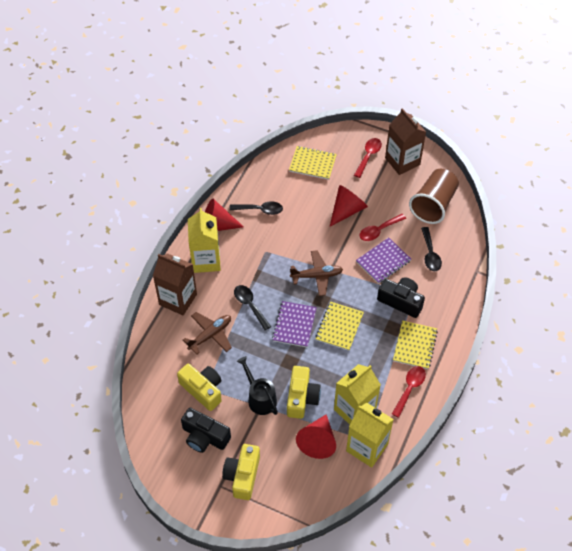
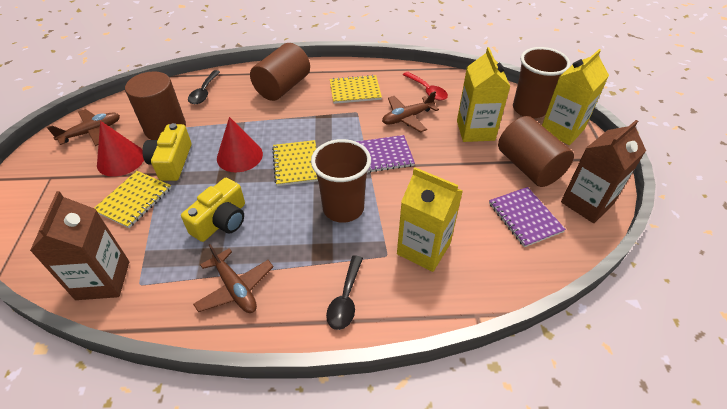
black camera: [181,408,231,453] [377,277,425,318] = 2 -> none = 0
black spoon: [229,201,283,215] [234,285,271,330] [421,227,442,271] = 3 -> [188,70,220,104] [326,255,363,330] = 2
black watering can: [237,356,278,415] = 1 -> none = 0
brown cup: [409,169,459,224] = 1 -> [311,139,371,223] [513,47,571,119] = 2
brown cylinder: none = 0 -> [125,71,186,140] [250,43,310,101] [498,116,574,187] = 3
brown plane: [183,312,232,354] [290,250,343,296] = 2 -> [47,109,120,146] [193,244,274,313] [382,91,439,132] = 3
red cone: [205,198,244,231] [296,414,336,459] [330,185,368,227] = 3 -> [97,121,144,177] [217,117,263,172] = 2
red spoon: [354,138,382,178] [360,214,406,241] [392,366,426,418] = 3 -> [403,72,448,101] = 1
yellow camera: [177,364,222,411] [222,444,260,500] [287,366,321,419] = 3 -> [142,123,191,181] [181,178,245,242] = 2

